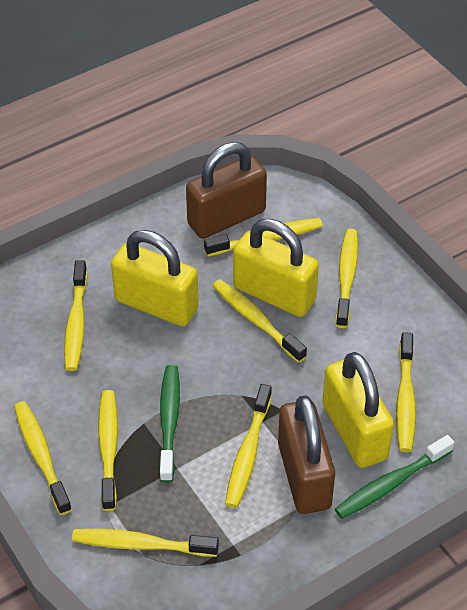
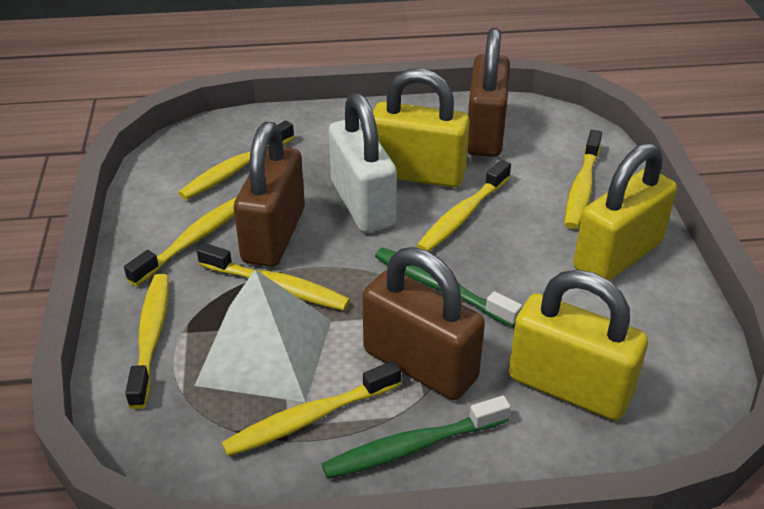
brown padlock: [186,142,267,239] [278,395,335,514] = 2 -> [234,122,305,267] [363,247,485,400] [468,28,510,157] = 3
white padlock: none = 0 -> [329,93,397,233] = 1
white pyramid: none = 0 -> [194,269,332,402] = 1
yellow toothbrush: [14,401,72,515] [64,261,87,371] [72,529,219,557] [98,390,118,511] [204,218,323,257] [213,279,307,363] [225,384,272,508] [335,229,358,328] [396,332,416,452] = 9 -> [124,197,237,286] [125,274,169,409] [178,120,294,200] [197,243,350,311] [222,361,401,457] [416,160,511,251] [564,130,602,229] = 7

